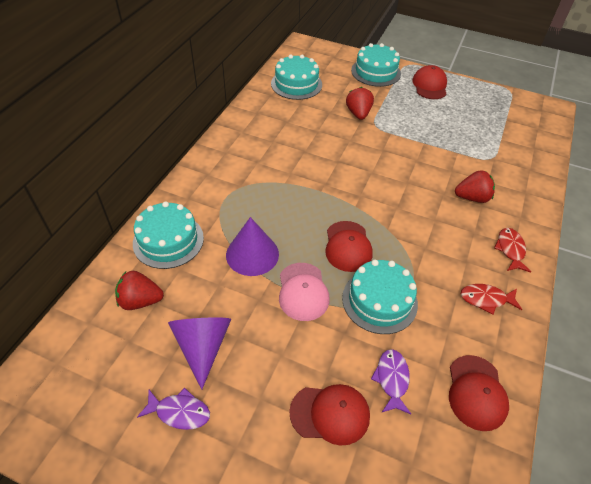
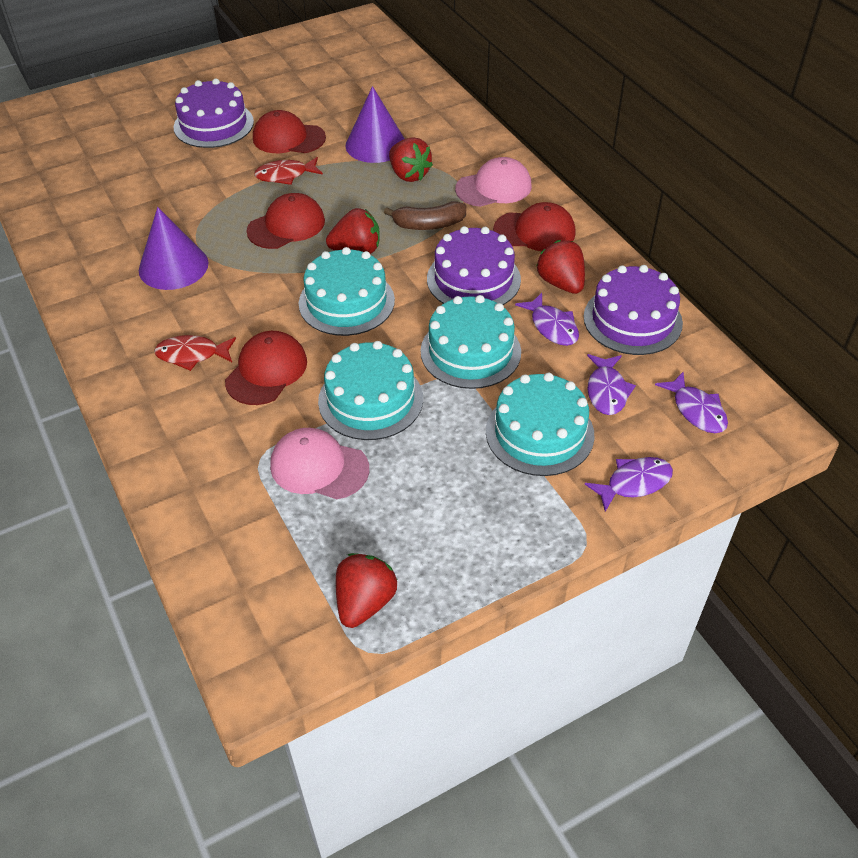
brown banana: none = 0 -> [384,201,466,230] = 1
pink cap: [279,263,330,321] = 1 -> [270,428,369,499] [455,157,532,207] = 2
purple cake: none = 0 -> [174,78,254,148] [427,226,521,305] [584,265,683,355] = 3
purple fish: [137,388,210,430] [371,349,411,414] = 2 -> [515,293,579,346] [585,457,673,512] [587,354,636,415] [655,372,728,433] = 4
red strawberry: [115,271,164,310] [346,87,374,120] [455,170,495,203] = 3 -> [326,208,380,254] [336,553,397,628] [389,137,433,182] [536,240,585,294] = 4

